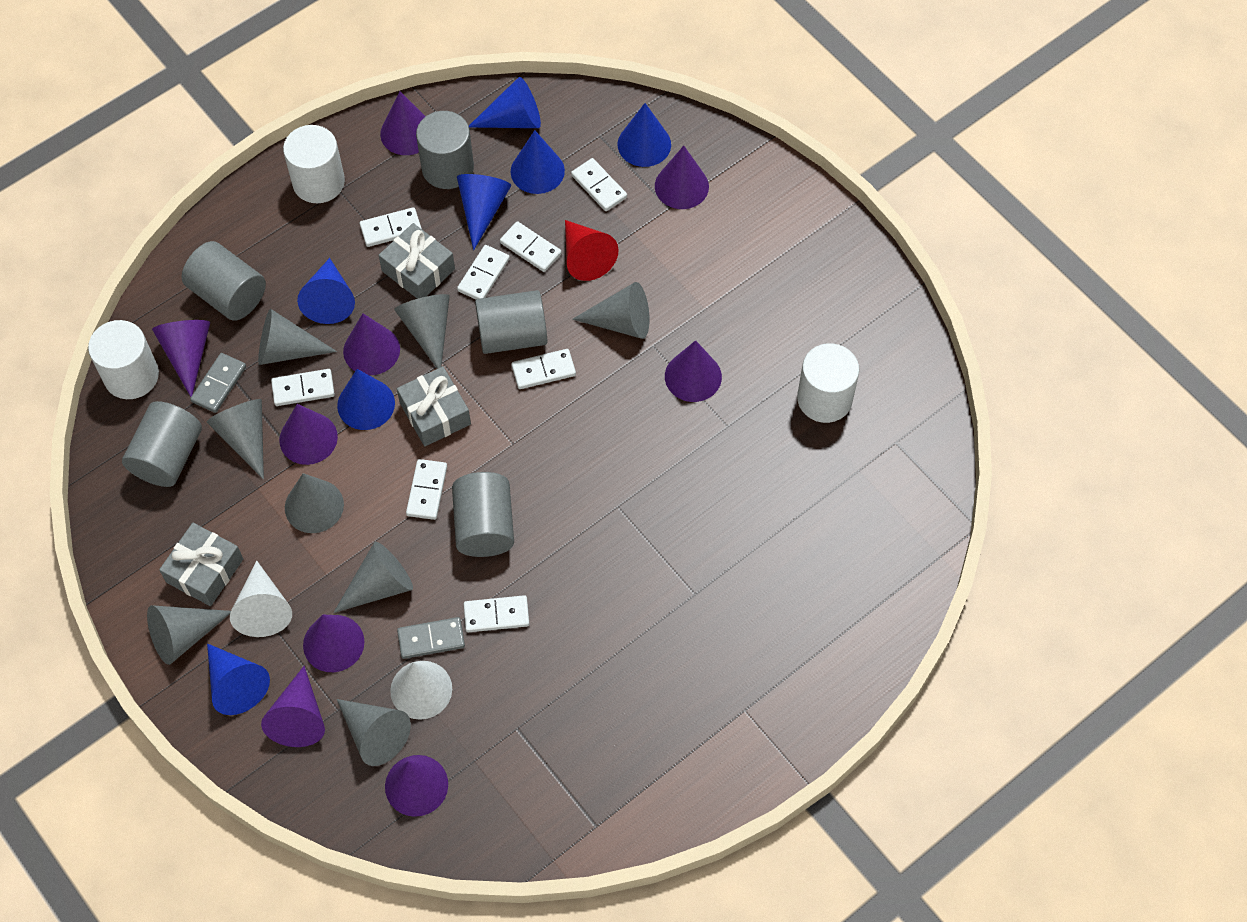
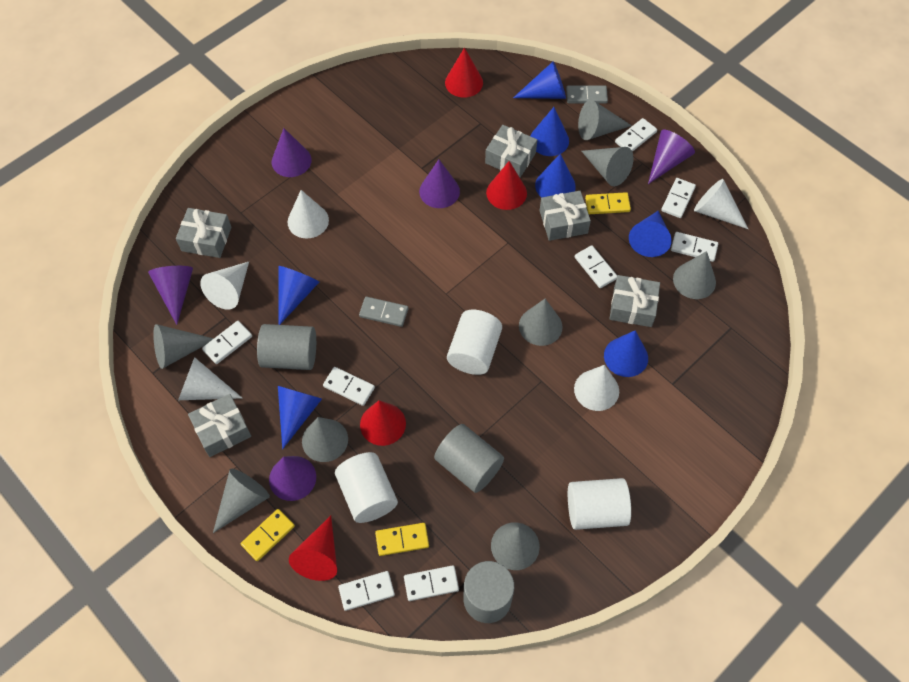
grey cylinder: [122,401,202,487] [182,241,266,321] [416,111,474,189] [452,472,514,557] [475,290,547,354] = 5 -> [257,324,316,370] [434,424,504,493] [463,561,514,623] = 3
grey gift: [159,523,243,606] [379,223,455,299] [397,366,471,446] = 3 -> [176,208,232,258] [188,394,251,457] [485,125,537,177] [540,191,591,241] [609,275,660,327] = 5
purple cone: [152,320,210,397] [261,666,325,747] [279,404,338,465] [303,615,364,672] [343,314,400,375] [380,91,426,155] [385,755,448,817] [655,146,709,209] [665,340,722,402] = 9 -> [148,266,193,325] [269,456,316,501] [272,128,312,177] [419,159,460,208] [648,130,695,184] = 5
red cone: [565,220,618,281] = 1 -> [289,516,337,581] [360,400,406,446] [445,47,483,98] [486,161,527,210] = 4
white cone: [230,561,292,637] [390,661,452,720] = 2 -> [178,357,242,400] [200,262,249,310] [288,190,329,239] [574,365,619,411] [694,179,748,229] = 5
yellow domino: none = 0 -> [241,509,295,561] [375,523,429,556] [585,192,631,214] = 3

